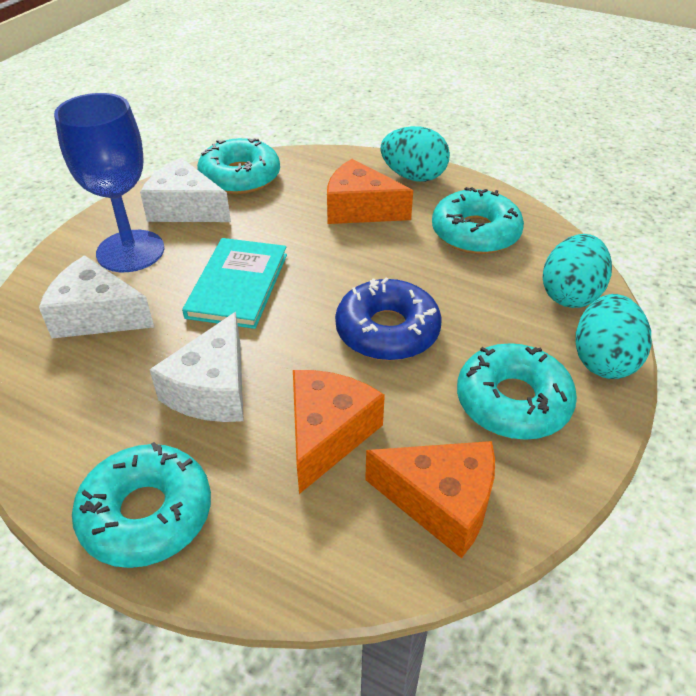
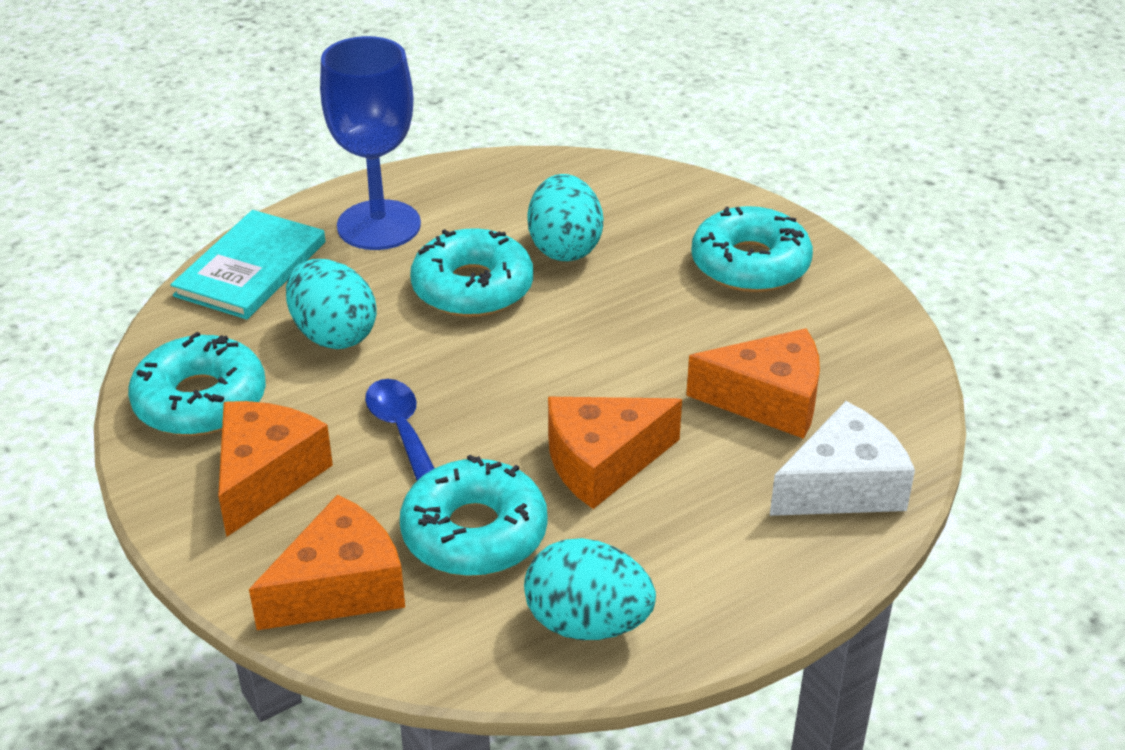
blue donut: [335,278,442,361] = 1 -> none = 0
blue spoon: none = 0 -> [365,379,434,480] = 1
orange cheese: [293,370,385,494] [327,159,413,224] [365,441,495,558] = 3 -> [218,401,333,537] [249,494,405,630] [548,397,682,509] [686,328,820,439] = 4
white cheese: [39,255,154,338] [140,158,231,222] [149,312,244,422] = 3 -> [770,401,915,516] = 1

